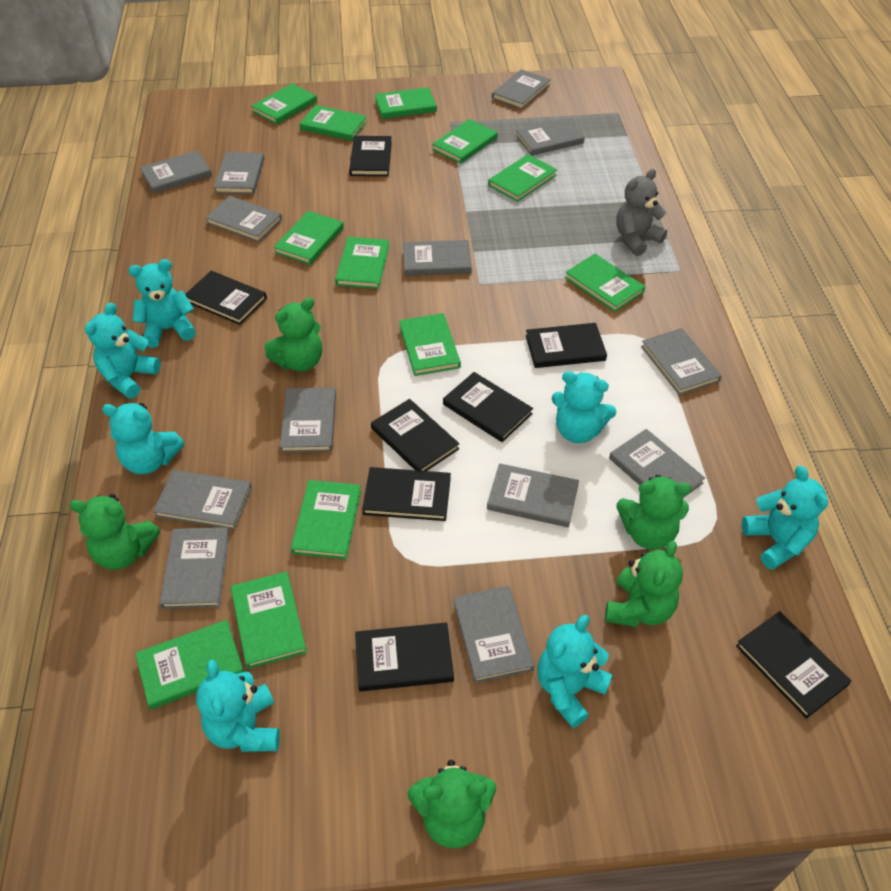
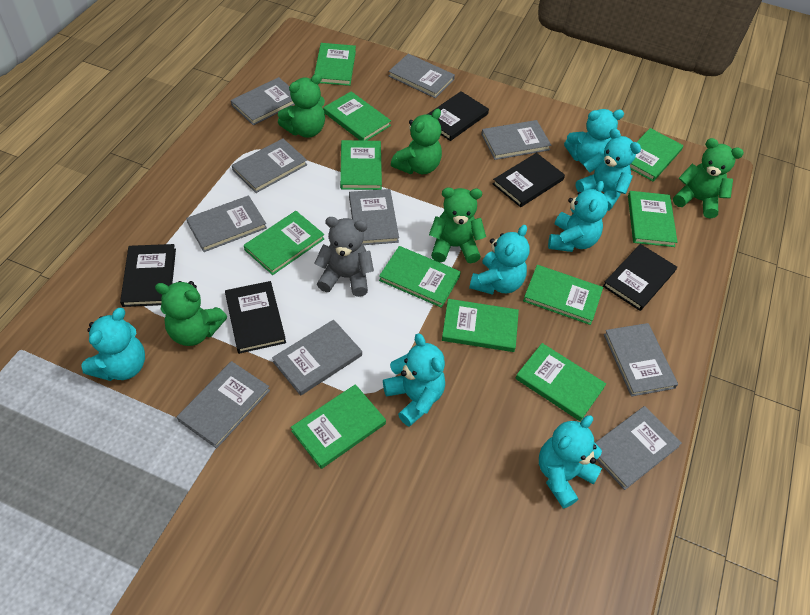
black book: [185,271,267,325] [349,136,392,176] [355,622,454,692] [362,467,451,521] [371,399,459,471] [443,372,533,442] [526,323,607,368] [736,611,851,719] = 8 -> [120,244,176,307] [225,281,286,354] [428,91,489,141] [493,153,565,207] [603,244,677,311] = 5
green book: [135,620,244,710] [231,571,307,669] [251,83,317,124] [274,211,344,265] [291,480,361,559] [300,105,367,141] [335,237,389,289] [375,87,437,119] [399,313,461,376] [432,119,498,164] [488,154,557,202] [565,254,645,312] = 12 -> [244,211,324,275] [291,384,386,469] [314,43,356,86] [323,91,391,141] [340,140,382,190] [379,246,461,308] [442,299,519,352] [515,343,606,421] [523,265,603,325] [628,191,678,247] [630,128,683,182] = 11
grey book: [140,151,212,193] [153,470,252,530] [160,527,230,609] [205,196,282,242] [214,152,264,194] [280,388,336,453] [403,240,472,276] [453,586,534,683] [487,463,579,527] [492,69,551,109] [516,118,585,156] [609,429,705,498] [641,328,722,395] = 13 -> [177,361,270,449] [186,196,267,252] [231,77,295,125] [232,138,307,193] [272,320,362,396] [349,189,399,245] [389,53,455,98] [481,120,551,160] [595,406,682,490] [604,323,678,397] = 10

